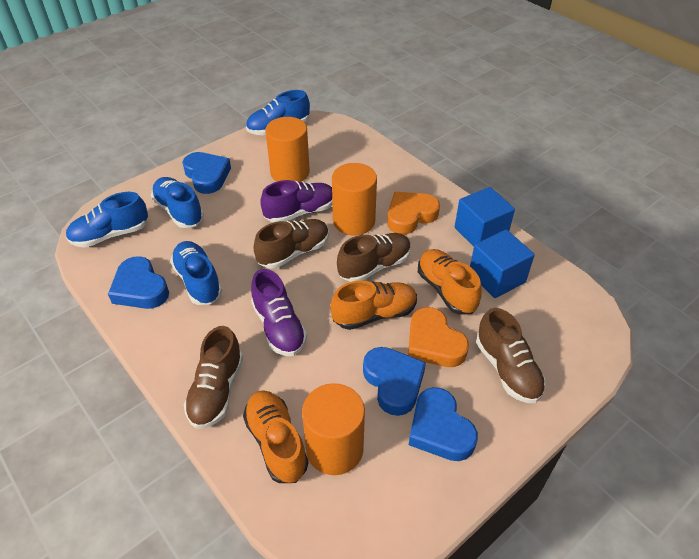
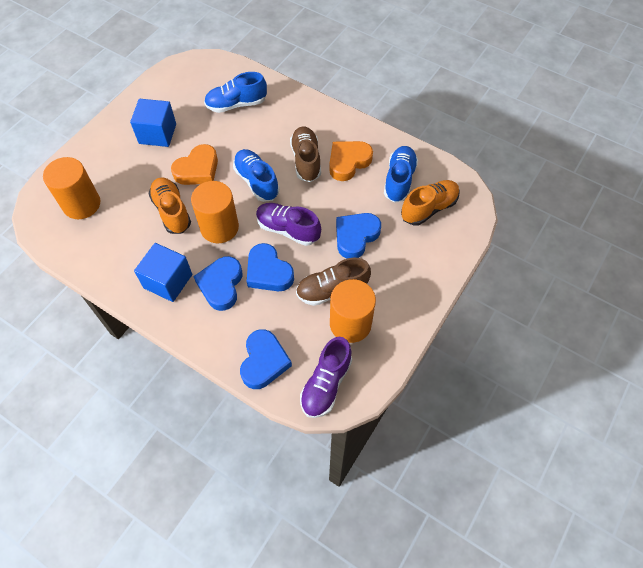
blue shoe: [66,192,148,247] [151,177,204,228] [170,241,222,305] [246,90,310,135] = 4 -> [204,72,267,113] [233,149,279,202] [384,146,418,203] = 3
brown shoe: [184,326,243,429] [253,219,329,268] [337,233,411,282] [476,308,546,403] = 4 -> [290,126,321,182] [296,258,371,306] = 2
orange shoe: [243,390,308,483] [330,280,417,330] [418,249,482,315] = 3 -> [148,177,191,234] [401,180,460,225] = 2

